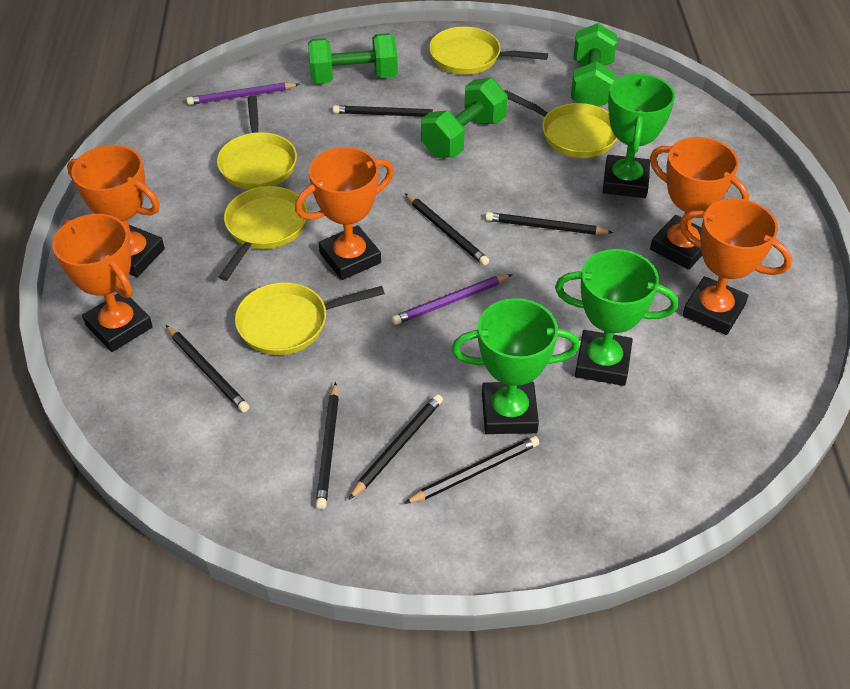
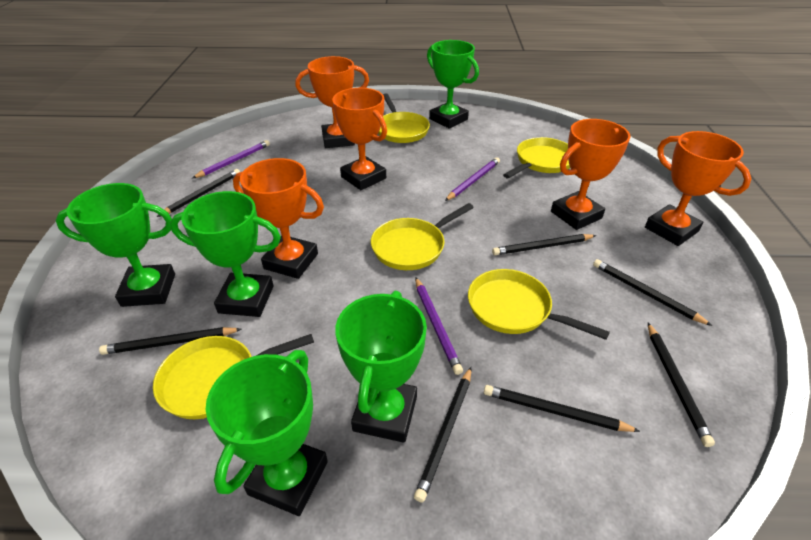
green dumbbell: [308,33,398,83] [421,78,508,158] [571,23,617,107] = 3 -> none = 0
green trophy: [452,298,580,434] [555,249,678,386] [603,73,675,198] = 3 -> [55,183,175,307] [170,191,281,317] [206,350,328,516] [335,291,427,443] [427,40,479,128] = 5
purple pencil: [186,82,299,105] [392,274,513,325] = 2 -> [193,140,270,178] [415,277,463,375] [445,157,500,201] = 3

